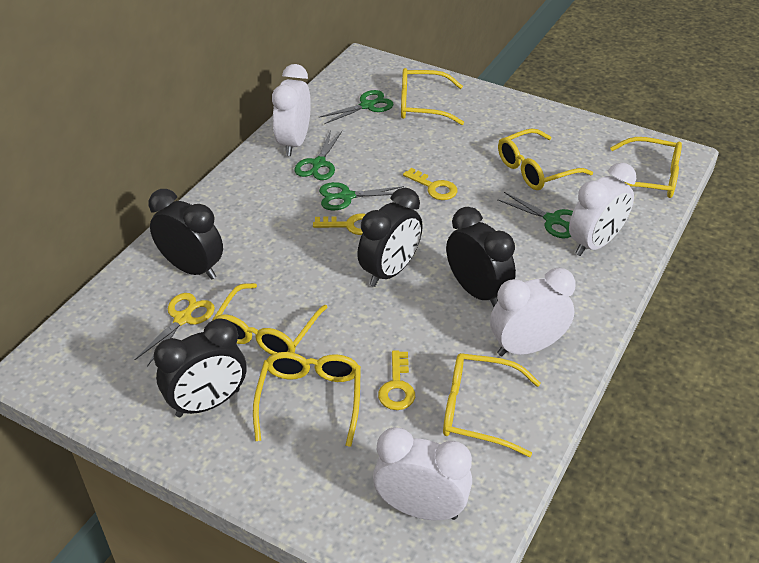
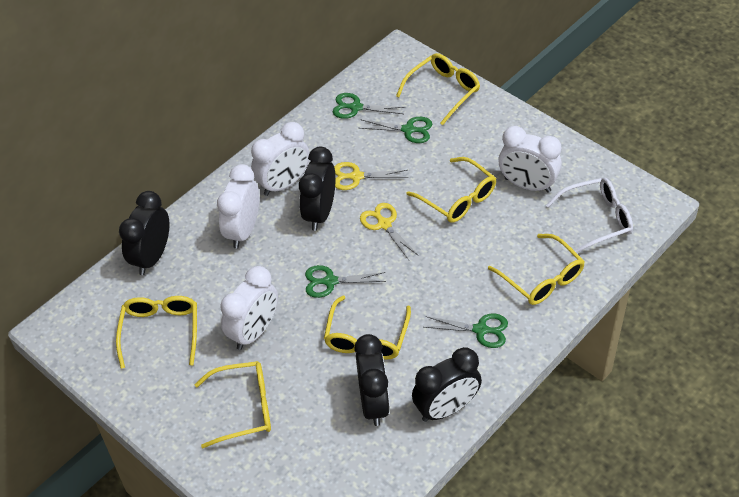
white glasses: none = 0 -> [546,178,633,253] = 1
yellow key: [313,213,366,235] [378,350,415,410] [403,168,458,200] = 3 -> none = 0
yellow scissors: [135,293,215,366] = 1 -> [334,162,408,190] [360,203,419,260] = 2

